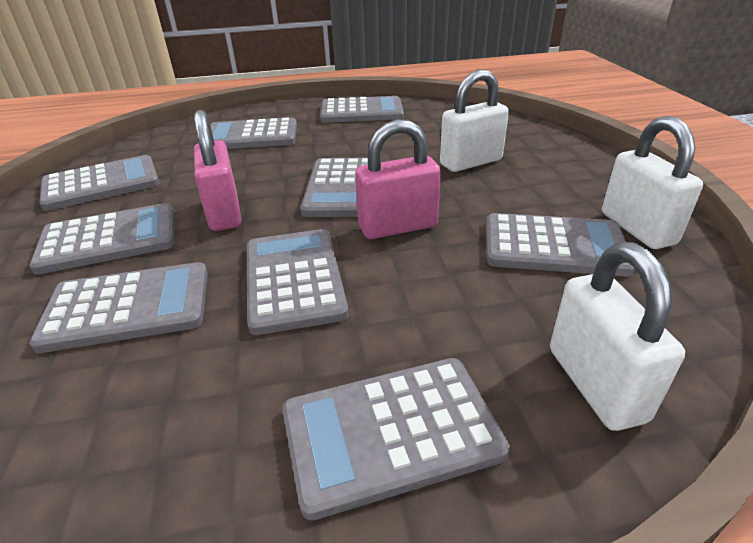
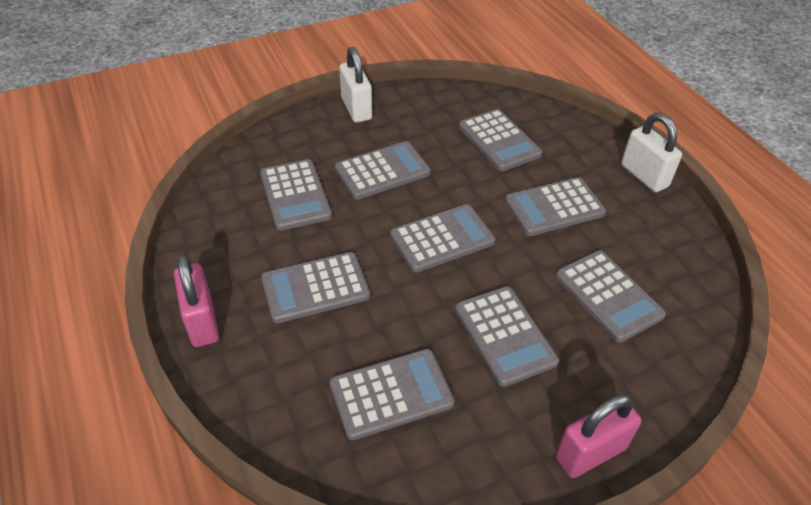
white padlock: [440,69,509,172] [550,242,685,431] [602,116,703,249] = 3 -> [339,47,372,123] [621,113,682,192] = 2

